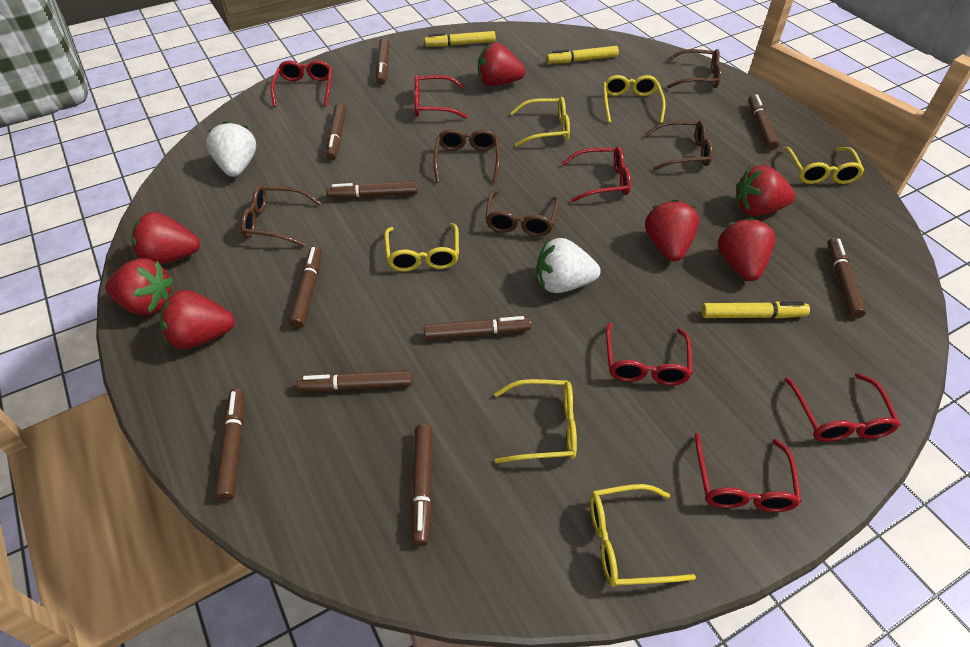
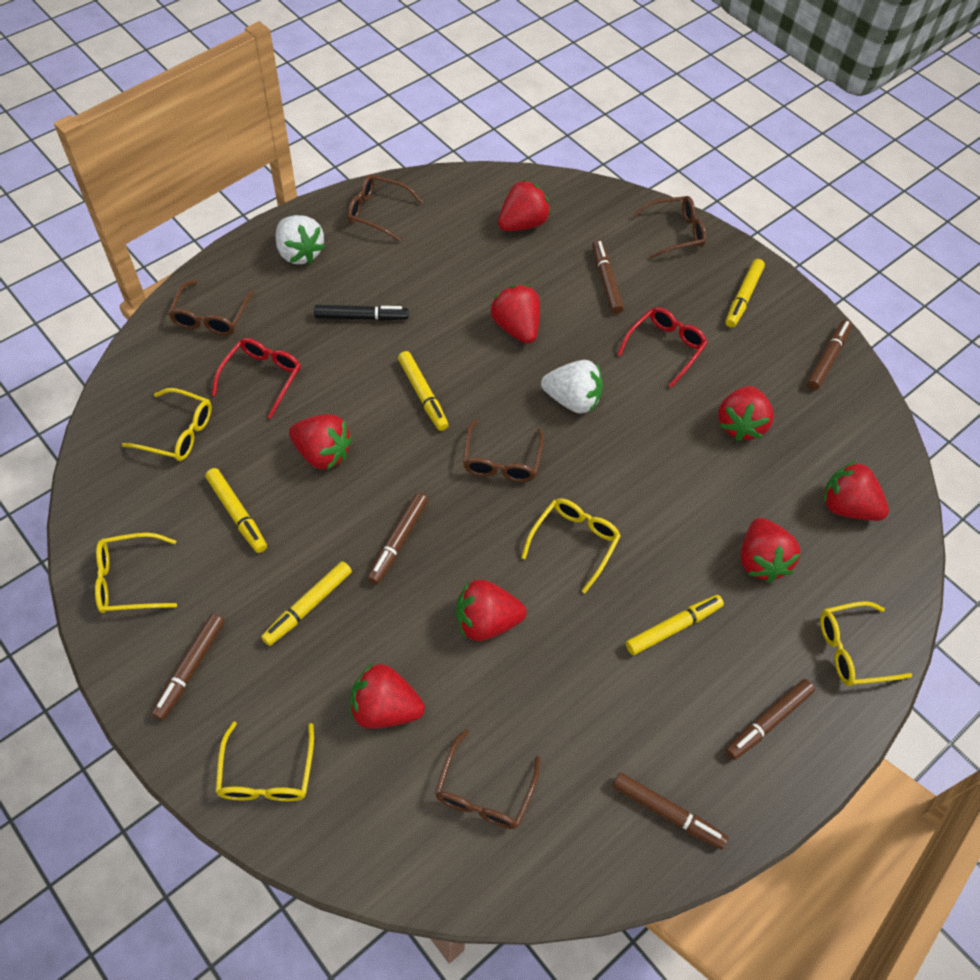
black marker: none = 0 -> [314,305,409,321] = 1
brown marker: [215,388,244,501] [289,246,322,329] [296,370,412,392] [326,103,346,160] [326,181,418,198] [376,38,390,85] [411,424,432,546] [424,316,531,340] [748,94,779,150] [827,238,866,319] = 10 -> [151,614,225,721] [367,493,428,585] [592,240,624,314] [612,772,728,850] [725,679,815,760] [807,320,852,390] = 6
red glasses: [271,60,332,107] [414,75,468,119] [562,146,631,202] [606,323,692,385] [695,433,802,512] [784,373,901,442] = 6 -> [212,338,301,419] [617,307,707,388] = 2
red strawberry: [105,258,173,315] [131,212,200,265] [159,290,235,349] [478,43,526,86] [645,199,699,262] [718,218,775,281] [736,165,796,216] = 7 -> [289,414,352,470] [350,663,425,729] [456,580,527,641] [490,285,540,344] [498,180,551,231] [718,386,774,441] [741,518,801,582] [823,461,889,521] = 8
yellow glasses: [384,223,459,271] [494,379,577,463] [510,97,570,147] [590,484,696,587] [603,75,665,123] [782,147,864,184] = 6 -> [95,533,177,613] [122,388,212,461] [215,721,314,801] [521,498,621,593] [820,601,913,686] = 5
yellow marker: [424,31,496,47] [547,46,619,64] [701,302,810,319] = 3 -> [205,468,267,553] [261,561,352,646] [398,351,449,431] [626,595,724,655] [725,259,765,328] = 5

